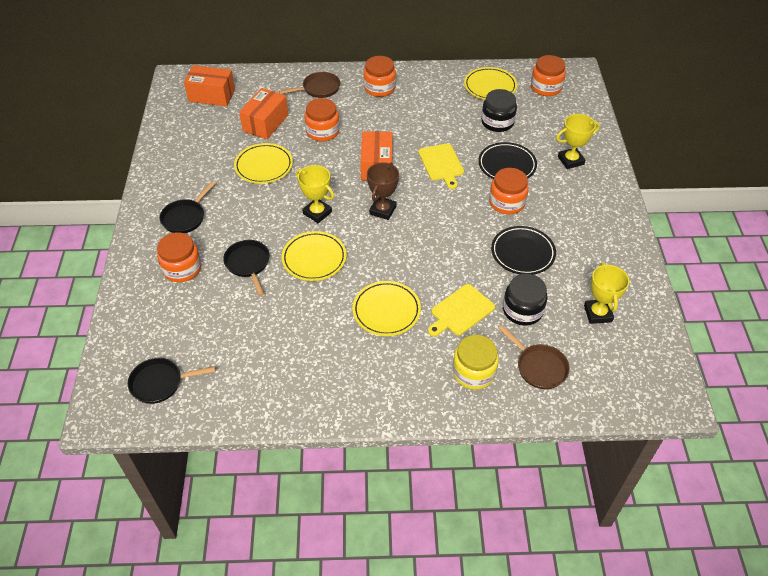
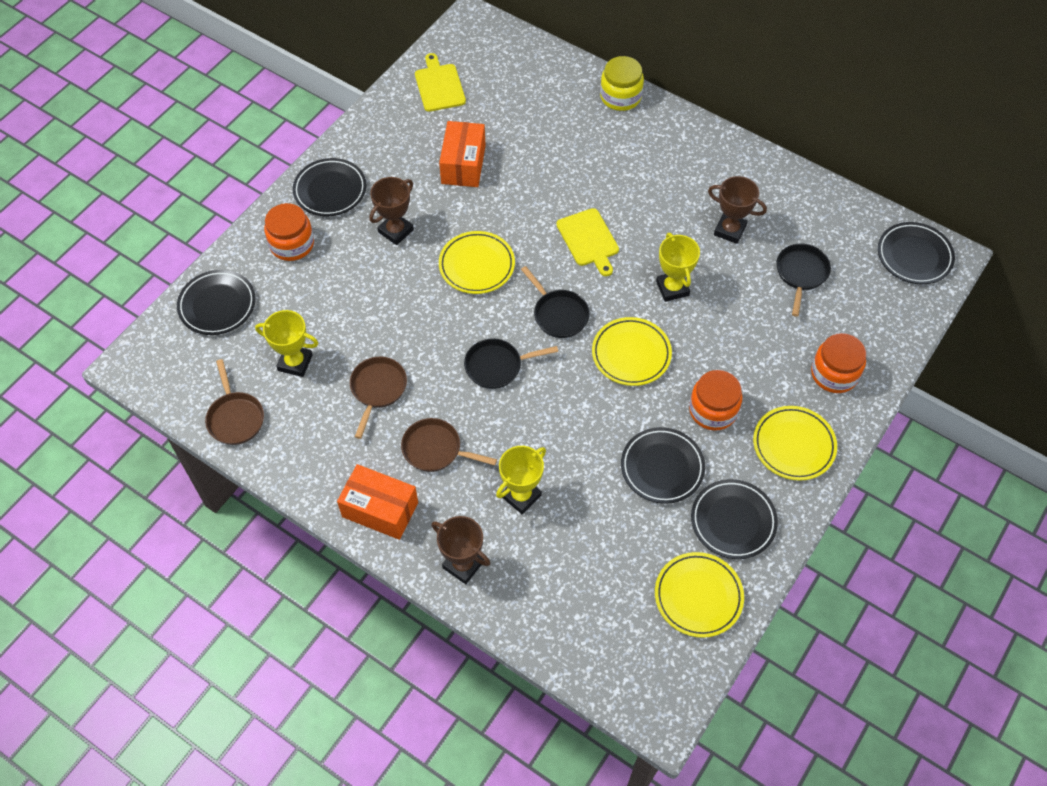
black jar: [481,89,517,132] [503,274,547,326] = 2 -> none = 0
black plate: [478,142,537,179] [491,226,556,275] = 2 -> [177,270,256,335] [293,158,366,216] [621,427,705,504] [691,479,778,559] [878,222,955,284] = 5
brown pan: [279,72,340,98] [498,325,570,389] = 2 -> [205,359,264,445] [350,357,407,439] [401,418,497,472] = 3
brown trophy: [367,163,399,220] = 1 -> [369,177,414,245] [431,516,491,584] [708,176,767,244] = 3
orange box: [184,65,235,106] [239,88,288,140] [361,131,392,181] = 3 -> [337,464,418,540] [439,121,486,187] = 2
orange jar: [157,232,201,282] [304,98,340,141] [363,56,396,97] [489,168,529,214] [531,55,566,96] = 5 -> [264,203,314,261] [689,370,743,431] [811,333,866,393] = 3

